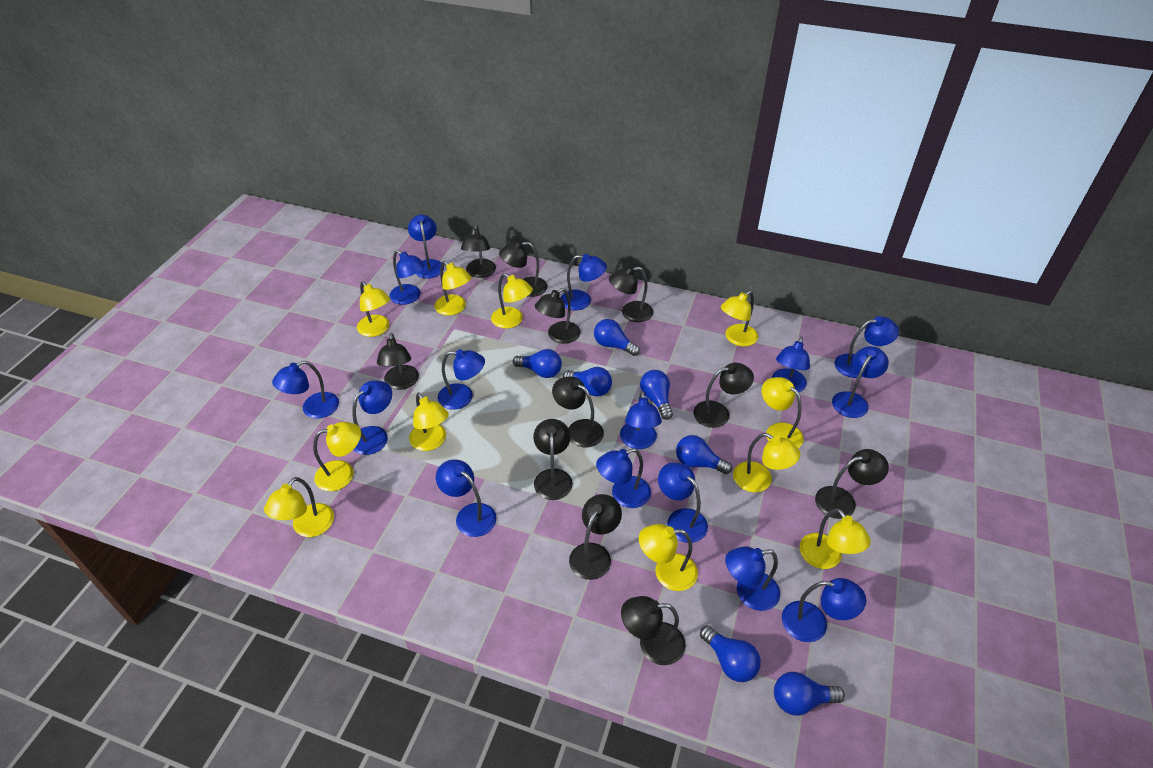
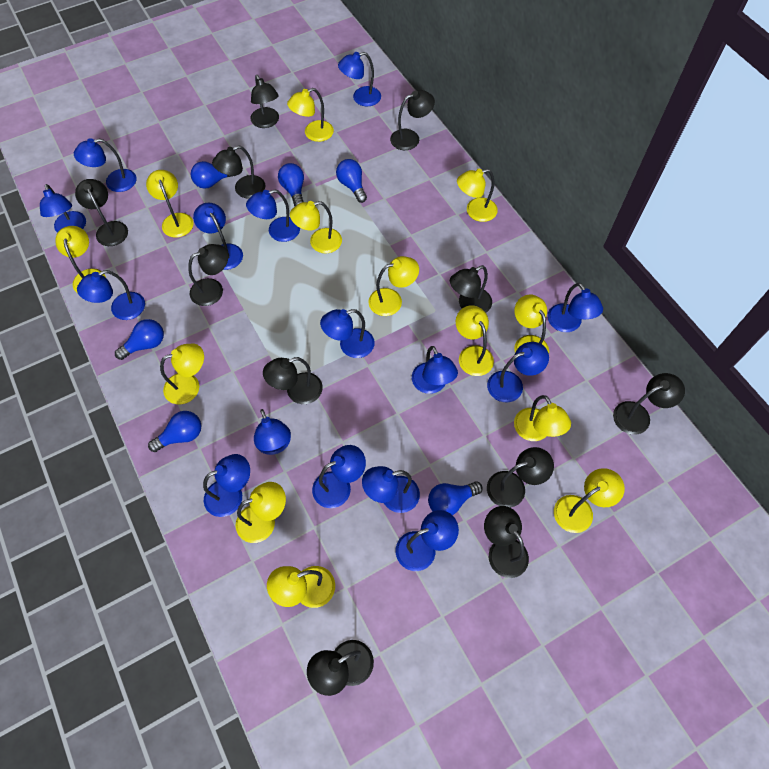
blue light bulb: [513,349,562,378] [563,367,612,397] [594,319,640,356] [640,370,673,420] [676,435,732,474] [700,625,761,682] [774,672,845,716] = 7 -> [115,319,164,360] [148,411,201,452] [191,161,236,189] [278,163,304,206] [336,159,367,203] [428,481,483,515] = 6
yellow lamp: [264,477,334,537] [313,422,361,491] [357,281,390,337] [409,392,449,451] [434,261,472,316] [491,273,533,329] [639,524,698,591] [721,291,758,347] [733,433,800,492] [762,377,804,448] [800,509,871,569] = 11 -> [55,226,106,292] [146,170,194,238] [160,344,204,404] [235,482,286,543] [267,566,335,608] [287,88,334,142] [290,201,342,254] [368,256,419,316] [456,305,494,376] [457,169,498,222] [514,295,549,353] [514,395,571,441] [554,468,625,533] = 13

